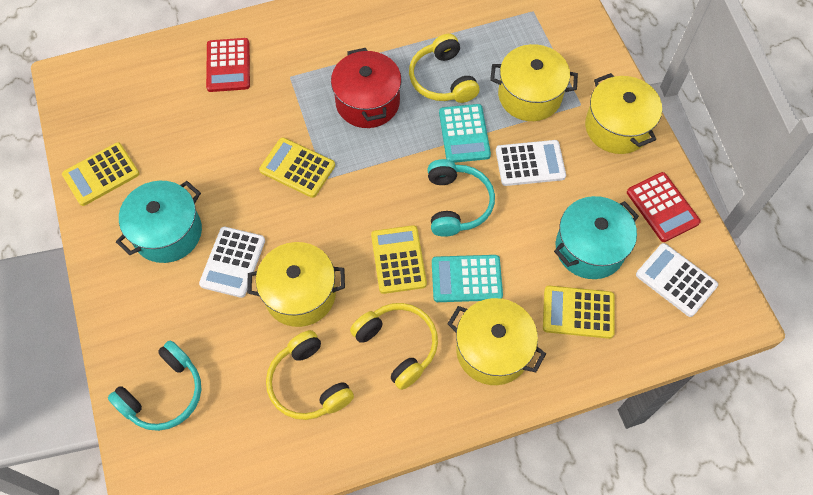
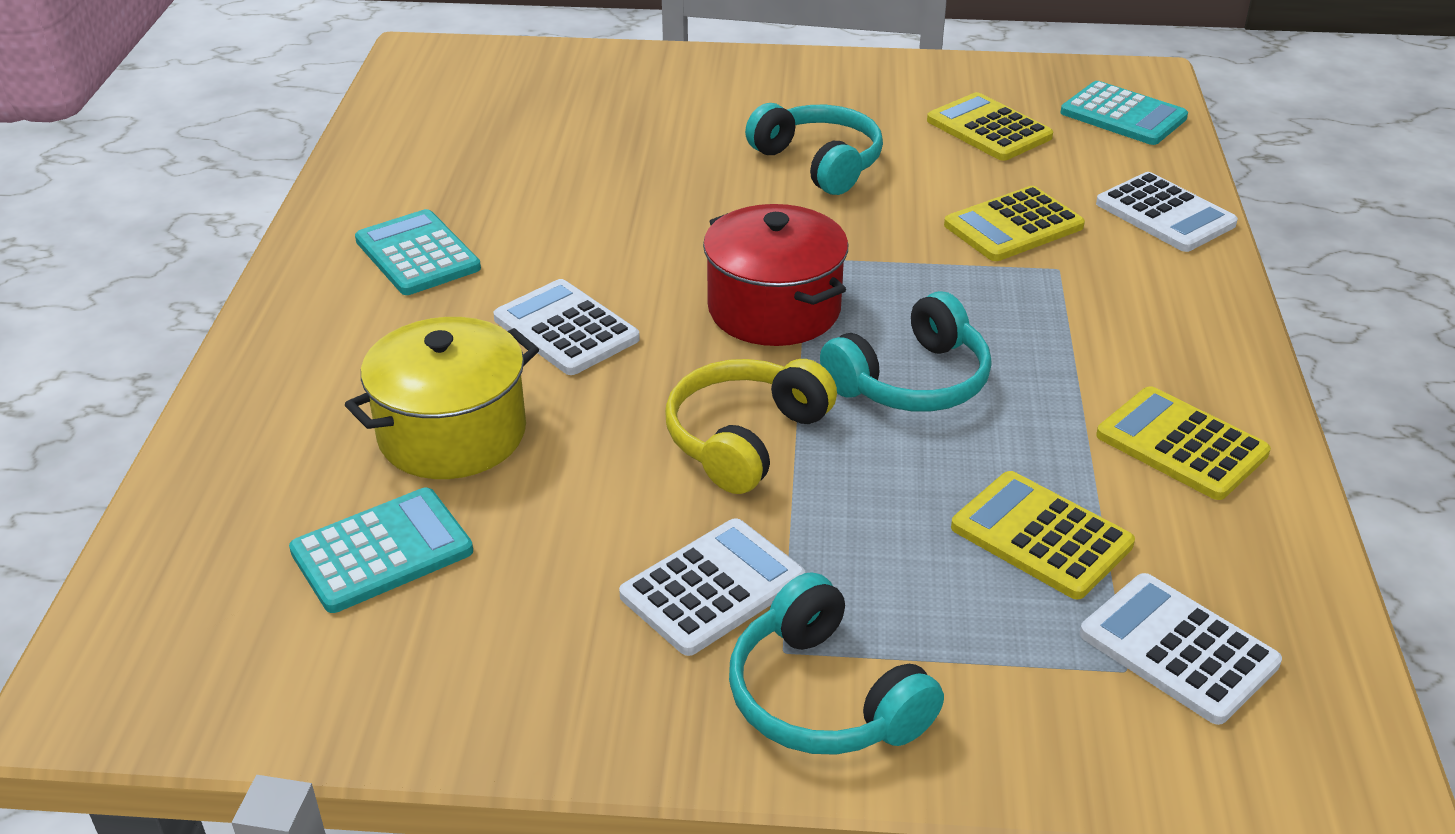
red calculator: [206,38,250,92] [627,172,701,242] = 2 -> none = 0
turquoise calculator: [432,255,503,302] [439,104,491,163] = 2 -> [289,488,473,613] [355,209,481,295] [1061,81,1188,145] = 3
turquoise headphones: [108,340,201,431] [427,159,495,237] = 2 -> [729,572,944,755] [745,103,883,195] [820,291,992,412] = 3
turquoise pot: [116,181,202,263] [554,196,639,279] = 2 -> none = 0
white calculator: [199,227,265,298] [496,140,566,186] [636,243,718,317] = 3 -> [493,279,640,375] [619,518,806,656] [1080,573,1282,725] [1096,172,1238,252] = 4
yellow headphones: [266,330,354,420] [350,303,438,390] [409,34,479,103] = 3 -> [665,359,837,494] = 1
yellow pot: [247,242,345,327] [447,298,546,385] [490,44,578,121] [585,73,662,154] = 4 -> [345,317,539,479] = 1

